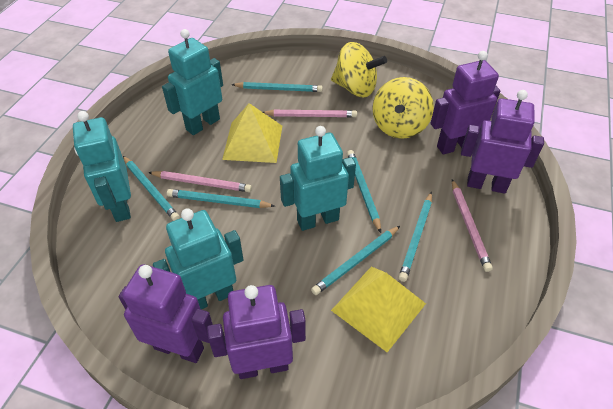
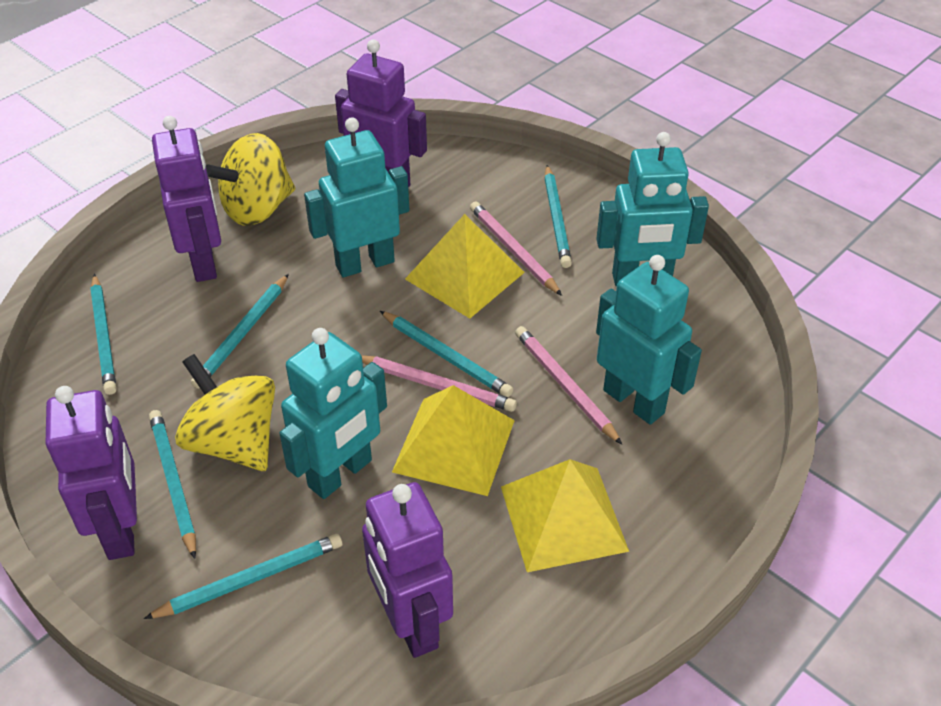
yellow pyramid: [222,103,282,163] [331,267,426,352] = 2 -> [392,385,515,496] [405,214,525,319] [501,459,629,572] = 3

